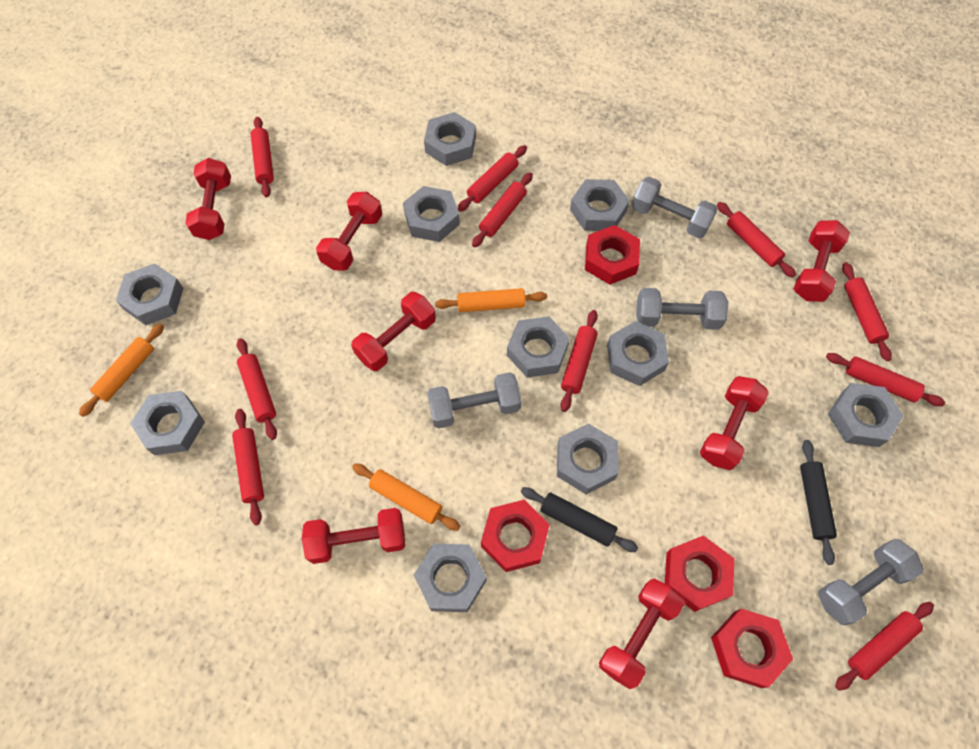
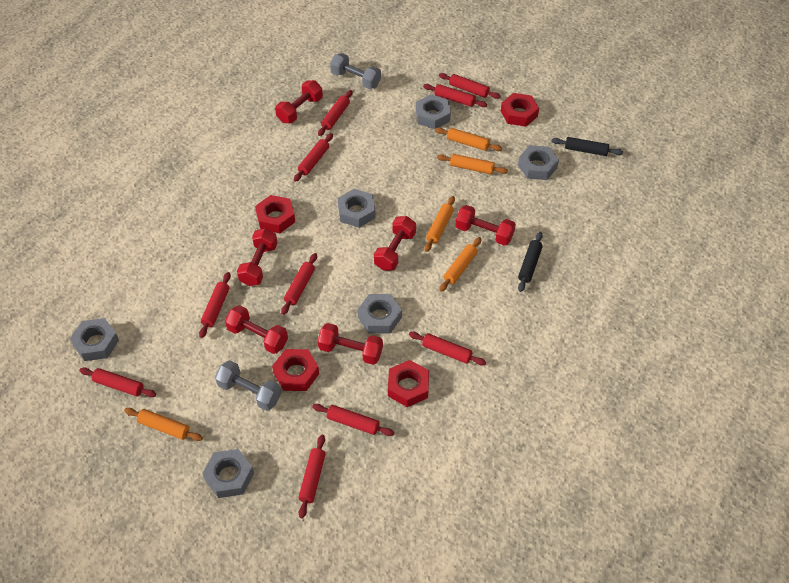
grey dumbbell: [427,372,522,429] [631,177,718,238] [636,288,728,330] [818,539,924,625] = 4 -> [215,360,281,411] [330,53,381,89] = 2
grey nut: [116,263,183,325] [130,391,205,455] [403,186,460,242] [414,544,487,612] [424,112,476,166] [507,316,570,378] [557,424,618,494] [570,179,630,231] [607,321,669,386] [828,383,904,447] = 10 -> [70,318,119,361] [202,449,254,498] [338,189,376,228] [357,294,402,334] [416,94,451,129] [518,145,559,180] = 6
orange rolling pin: [79,323,164,417] [352,463,461,531] [435,288,547,312] = 3 -> [124,408,203,441] [424,196,455,252] [435,127,502,151] [437,154,508,174] [439,237,481,292] = 5
red dumbbell: [185,158,231,240] [302,508,405,564] [316,192,382,271] [351,292,436,371] [599,579,685,689] [700,376,769,470] [794,220,850,302] = 7 -> [225,305,288,354] [237,228,278,286] [275,80,323,123] [318,323,383,365] [374,216,416,271] [455,205,516,246] = 6

